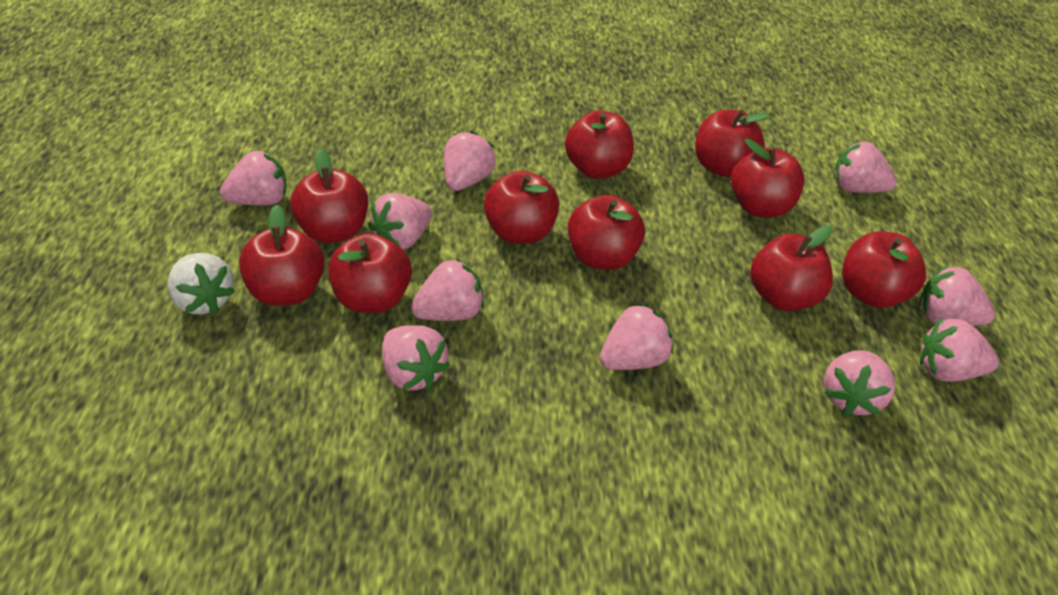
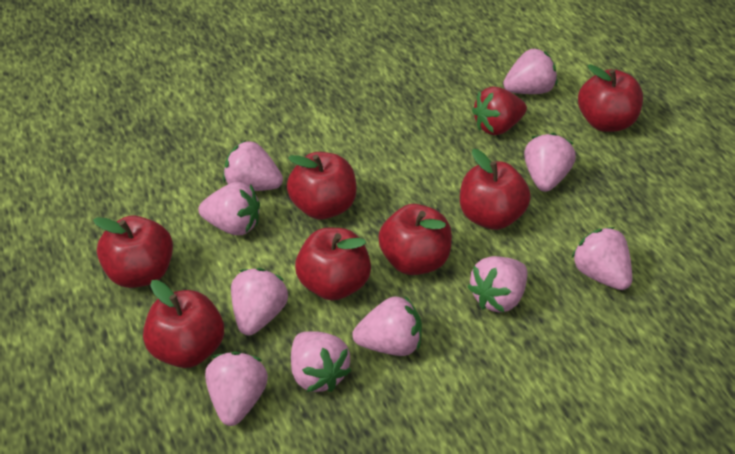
red apple: [239,205,325,306] [290,148,368,243] [328,233,412,313] [484,170,559,244] [565,110,634,179] [568,195,645,270] [695,109,770,177] [731,139,804,218] [750,225,833,311] [842,231,926,308] = 10 -> [93,216,173,288] [143,280,224,368] [287,152,357,220] [295,228,371,300] [378,204,452,275] [460,149,531,230] [578,64,643,132] = 7
red strawberry: none = 0 -> [472,86,527,135] = 1
white strawberry: [168,253,235,314] = 1 -> none = 0

